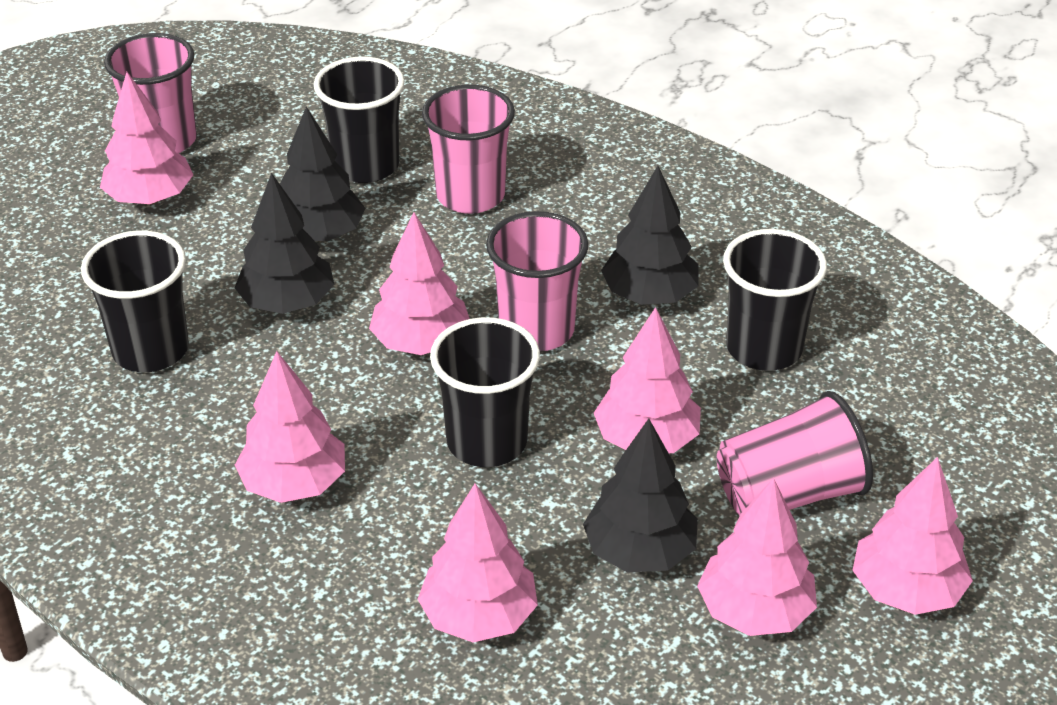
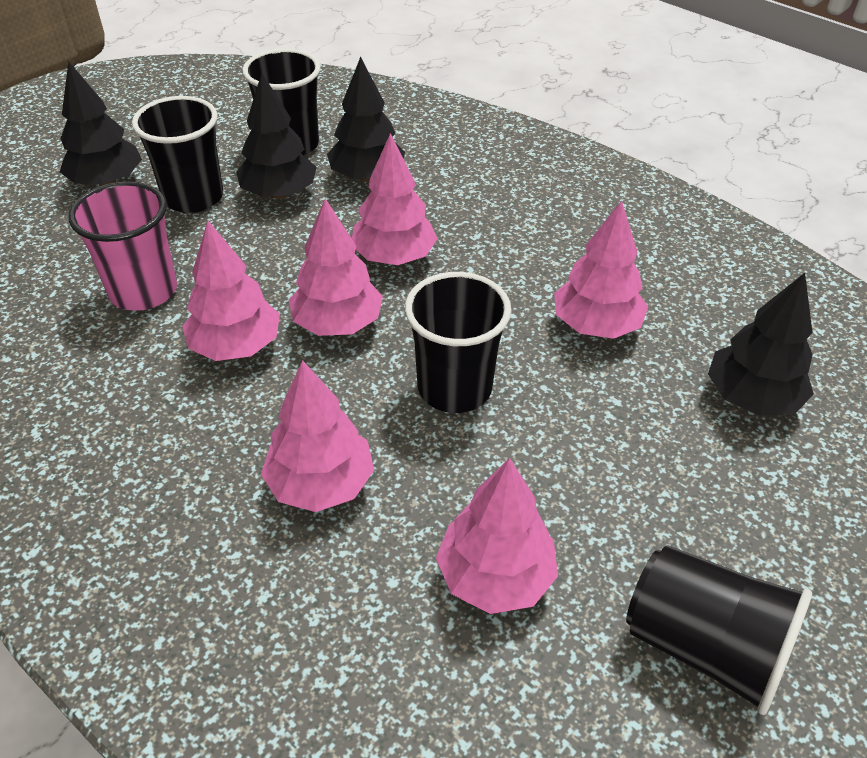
pink cup: [104,33,197,153] [422,85,515,214] [486,211,589,351] [717,391,873,515] = 4 -> [68,181,177,311] = 1
pink tree: [100,72,193,205] [235,351,345,503] [369,212,470,355] [418,483,538,642] [594,307,701,453] [697,478,817,636] [852,457,973,615] = 7 -> [182,221,280,361] [261,360,374,512] [289,198,383,336] [352,133,438,265] [436,458,558,614] [554,200,648,339] = 6

